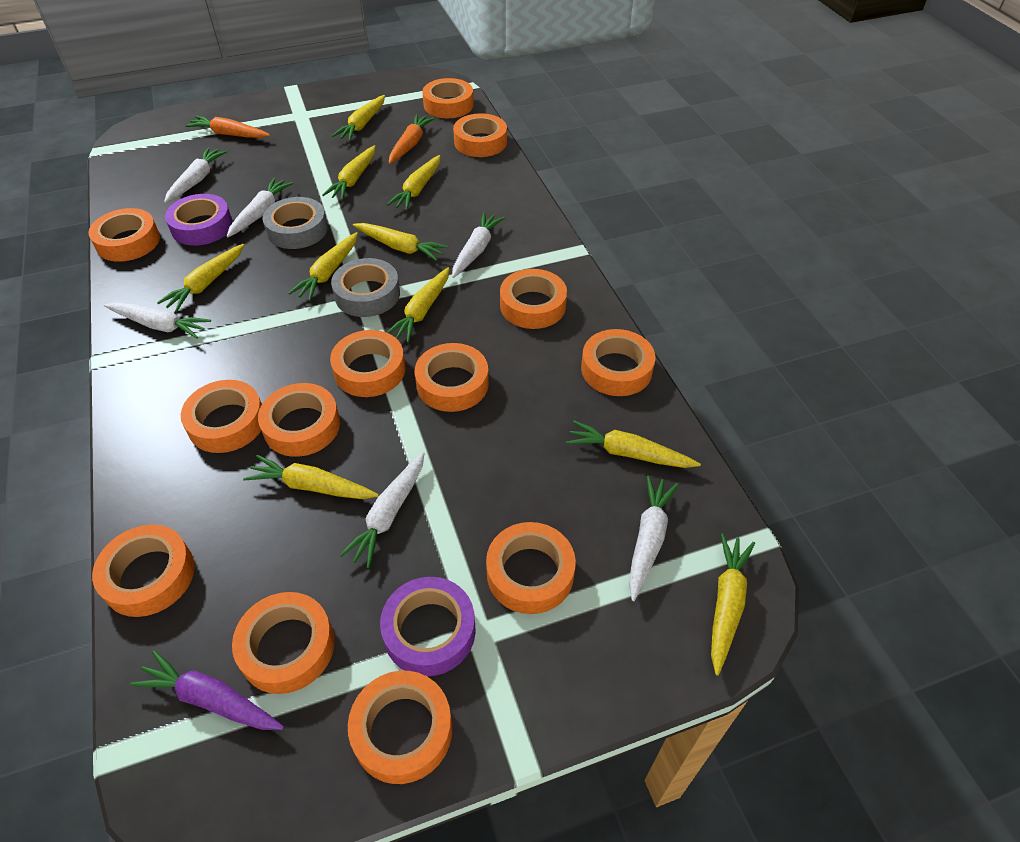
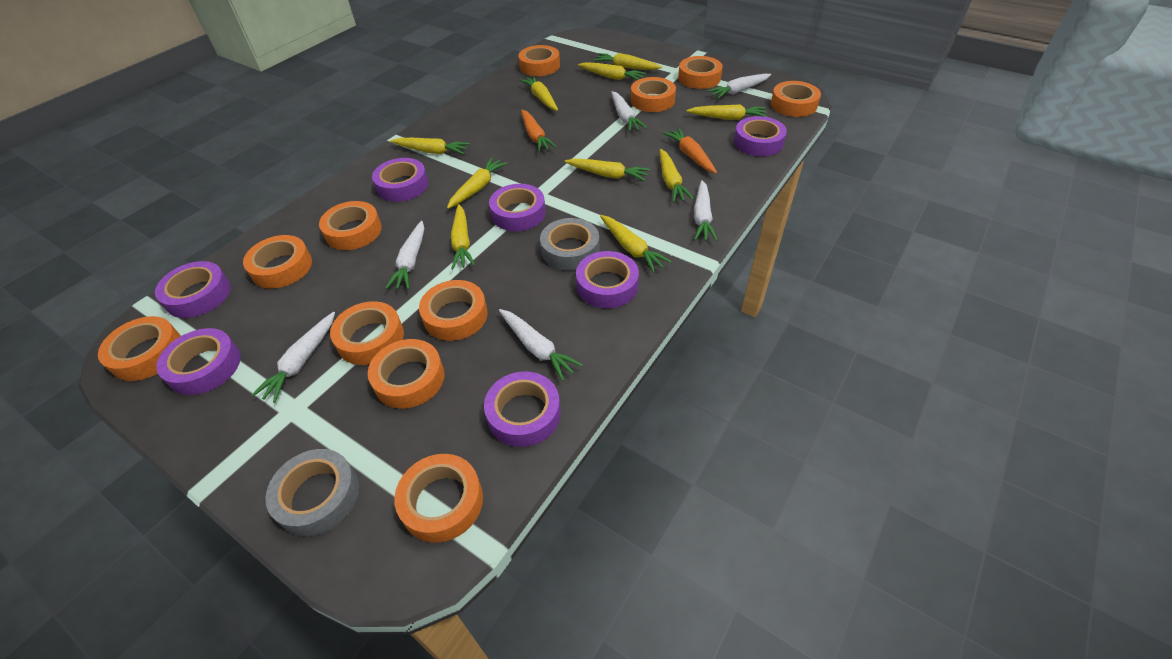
orange tape: [89,208,160,262] [92,525,195,617] [181,380,262,453] [232,592,334,694] [258,383,340,457] [330,330,405,397] [348,671,453,784] [415,343,489,412] [422,78,474,118] [453,113,507,157] [486,522,576,614] [500,269,567,329] [581,329,655,396] = 13 -> [98,316,181,381] [243,235,312,289] [319,201,382,250] [330,301,404,365] [368,339,445,409] [394,454,483,543] [419,280,488,341] [518,45,560,76] [631,77,676,112] [678,56,723,89] [771,81,821,117] = 11
purple carrot: [130,650,284,730] = 1 -> none = 0
purple tape: [165,194,233,246] [380,577,476,676] = 2 -> [155,261,231,318] [156,328,241,395] [372,158,428,202] [484,371,561,447] [489,184,546,231] [576,251,639,308] [734,116,787,156] = 7

